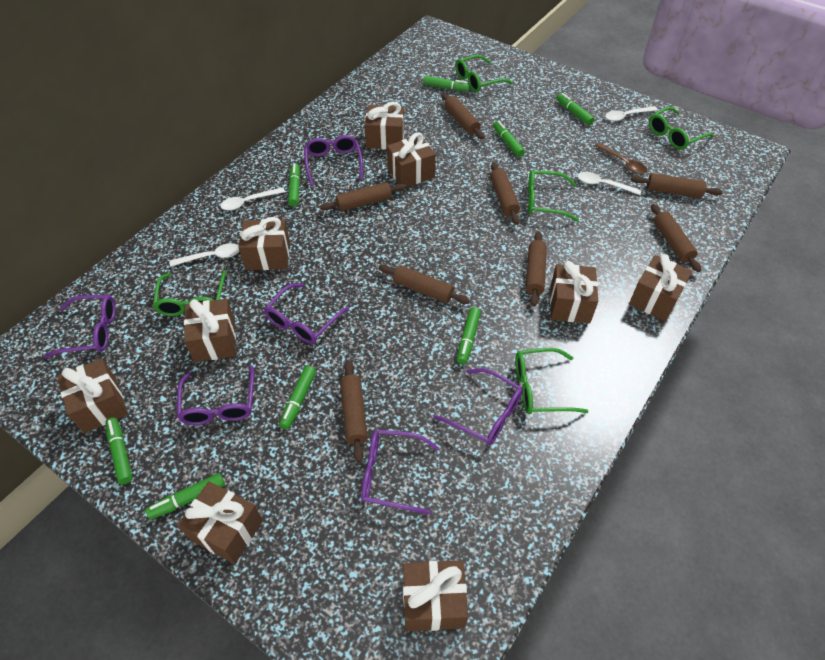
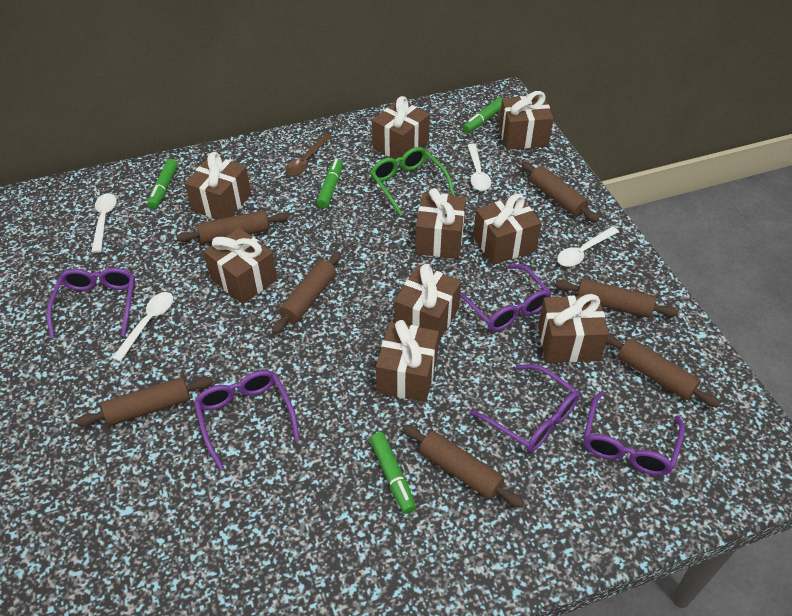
brown rolling pin: [320,182,406,212] [340,360,368,462] [379,265,470,304] [441,93,484,139] [490,162,520,225] [526,231,547,306] [631,173,723,198] [651,204,701,272] = 8 -> [76,377,214,426] [177,210,289,244] [272,251,341,334] [403,424,524,508] [521,161,599,222] [555,279,679,318] [606,333,720,408] = 7
green glasses: [153,270,226,316] [455,55,513,92] [515,348,589,414] [528,170,579,222] [649,107,714,150] = 5 -> [370,147,455,216] = 1
green marker: [105,417,133,484] [146,473,225,520] [279,366,316,429] [288,164,300,206] [423,76,470,92] [457,307,481,364] [493,121,525,157] [556,93,595,125] = 8 -> [147,159,178,209] [317,159,343,209] [370,432,416,514] [463,97,503,133] = 4
purple glasses: [44,295,116,358] [177,365,254,425] [264,283,349,344] [305,135,363,186] [361,430,439,515] [434,368,523,445] = 6 -> [47,268,135,338] [194,370,300,470] [460,264,552,331] [469,364,580,452] [584,391,685,476] = 5

